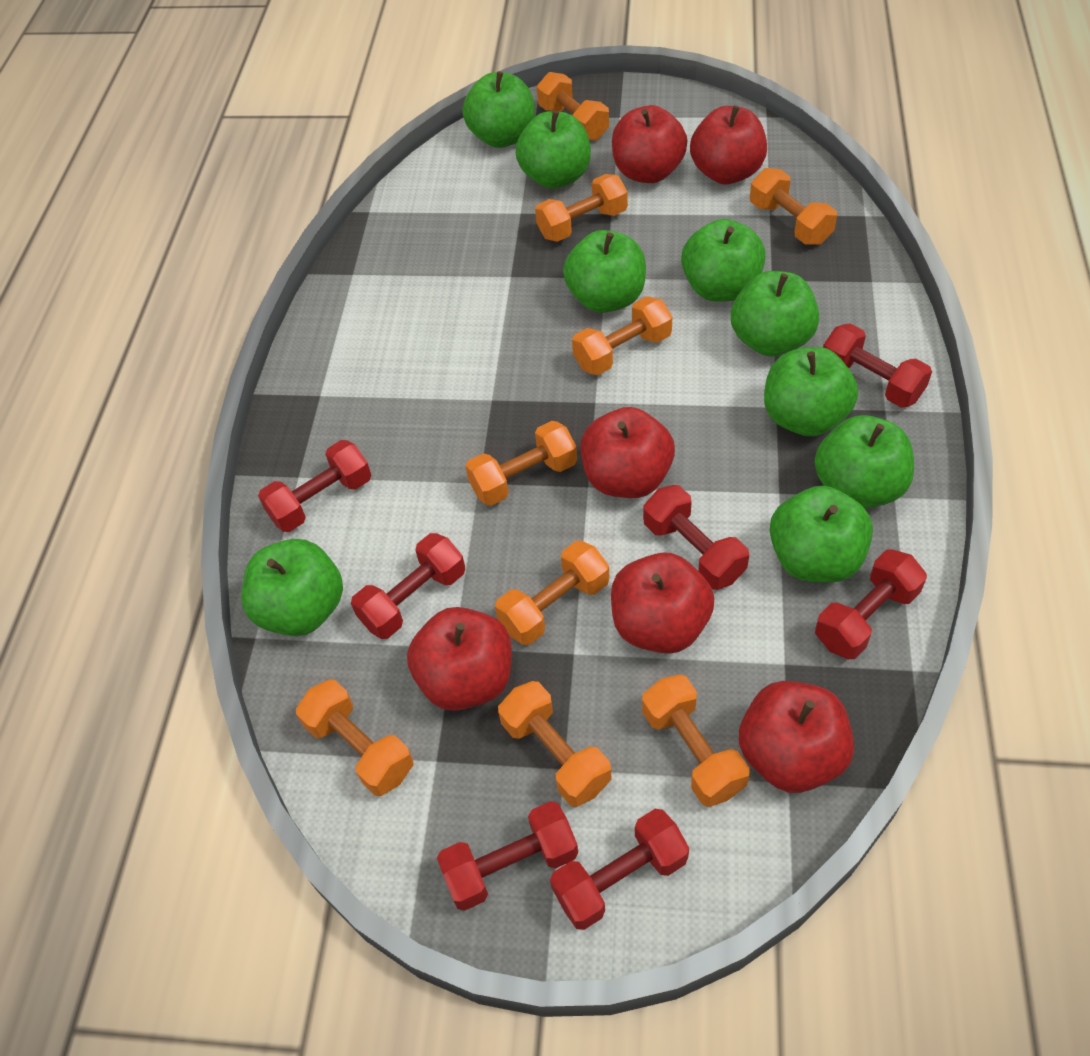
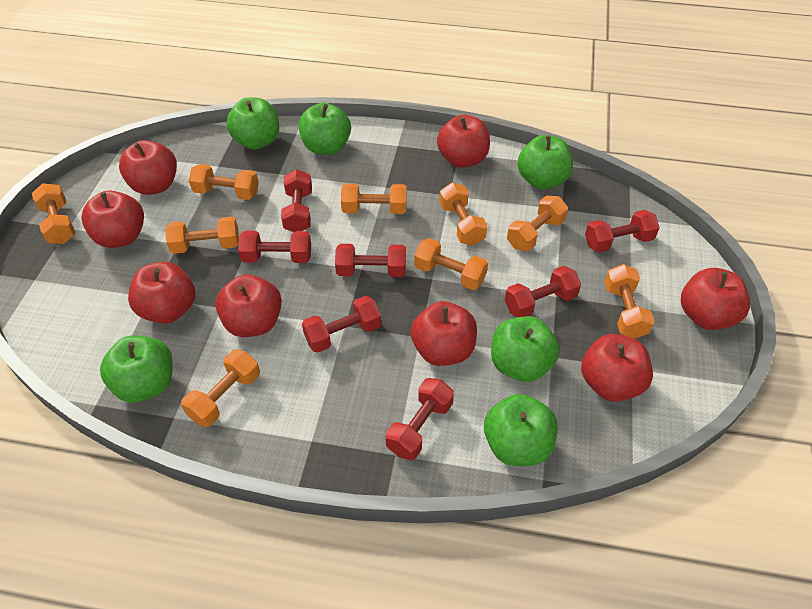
green apple: [241,539,343,636] [462,71,535,148] [515,111,591,189] [563,230,646,313] [681,219,766,302] [731,271,819,356] [764,347,858,436] [770,486,873,583] [815,415,914,508] = 9 -> [100,335,173,403] [226,97,279,150] [299,103,351,155] [484,394,558,466] [491,316,560,382] [518,135,573,189] = 6
red apple: [407,607,512,711] [581,407,675,498] [611,552,714,654] [612,105,687,183] [690,105,767,184] [739,681,854,793] = 6 -> [81,190,144,248] [119,140,177,195] [128,262,195,324] [215,274,282,337] [411,301,477,366] [437,115,490,168] [581,334,653,402] [681,268,750,330] = 8

